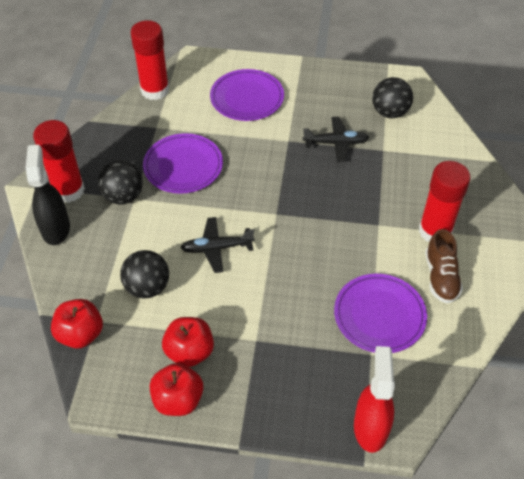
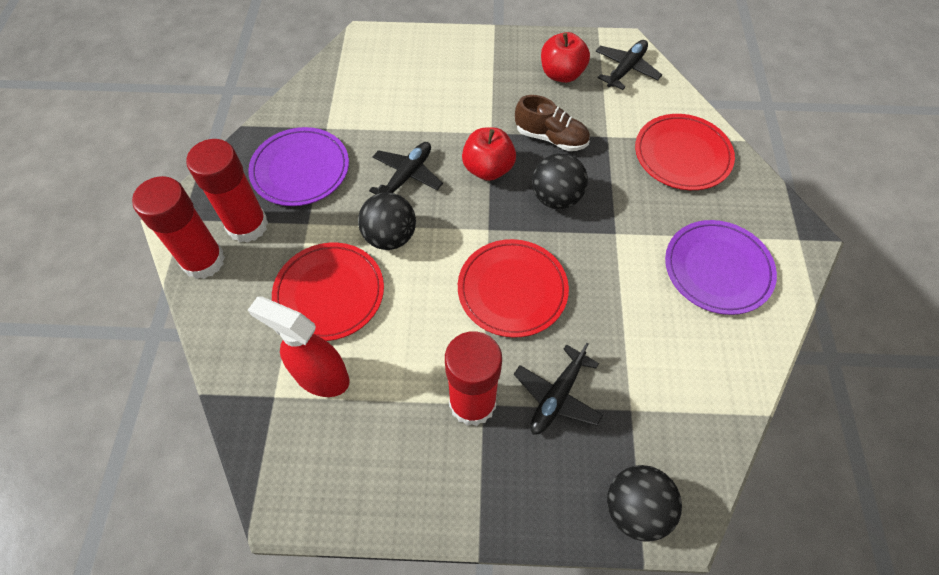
black plane: [180,217,255,273] [303,117,369,162] = 2 -> [369,142,443,194] [514,343,603,434] [596,40,662,90] = 3
black spray bottle: [26,144,70,245] = 1 -> none = 0
purple plate: [143,133,223,194] [210,69,284,121] [334,274,427,353] = 3 -> [248,127,349,206] [665,220,777,315] = 2
red apple: [51,299,103,349] [150,363,203,416] [162,317,214,367] = 3 -> [462,127,516,181] [541,32,590,83] = 2
red plate: none = 0 -> [272,243,384,341] [458,239,569,338] [635,114,735,190] = 3

